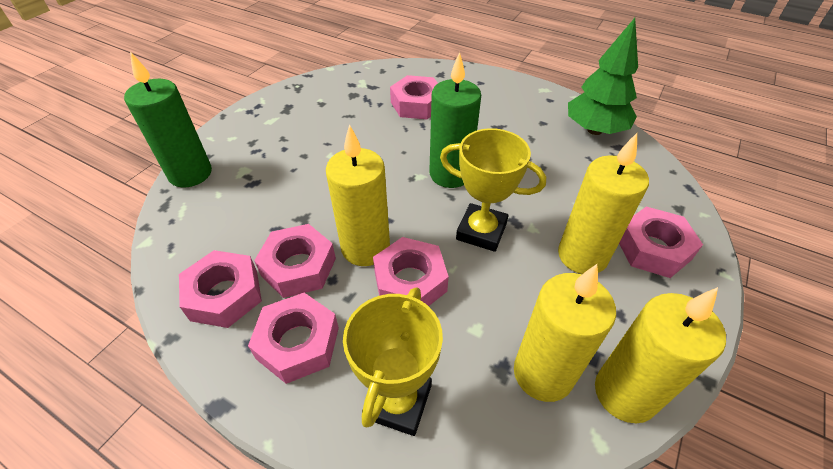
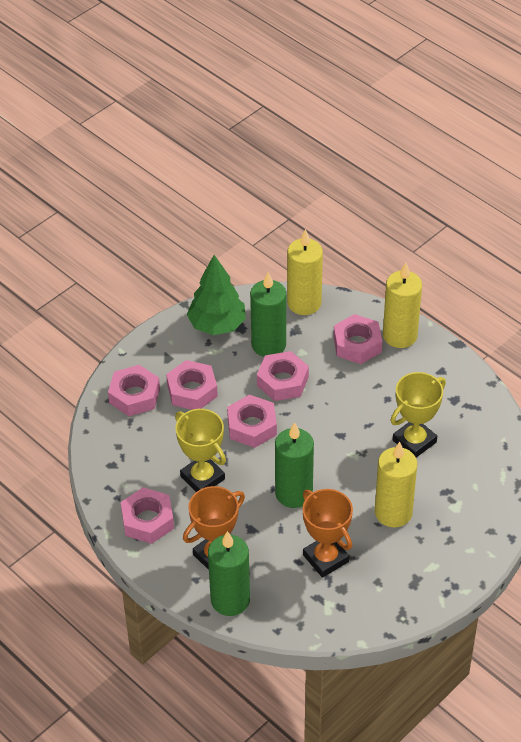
green candle: [124,52,212,188] [429,52,481,188] = 2 -> [208,531,250,616] [250,272,286,357] [275,422,314,508] = 3
orange trophy: none = 0 -> [183,486,245,570] [302,489,353,578] = 2
yellow candle: [326,124,390,266] [514,264,616,402] [558,133,649,274] [595,287,726,423] = 4 -> [287,229,323,315] [375,442,418,528] [383,263,422,348] = 3

